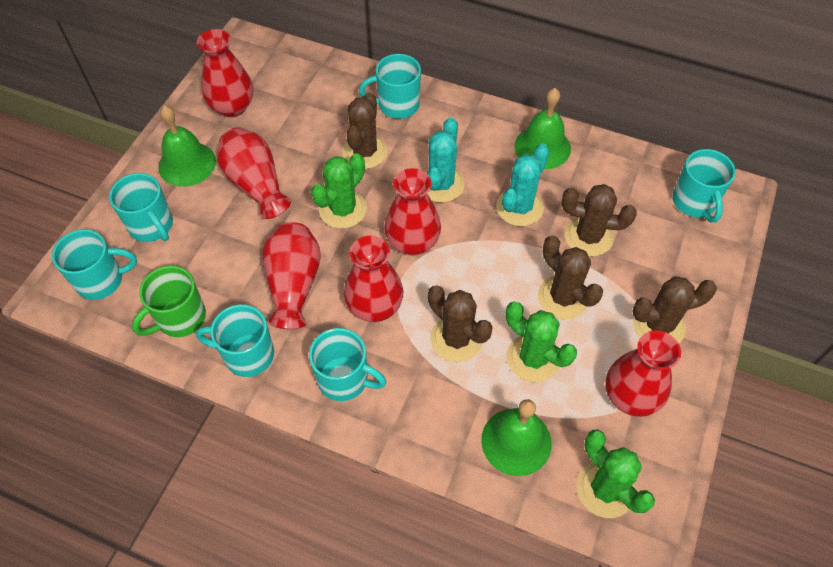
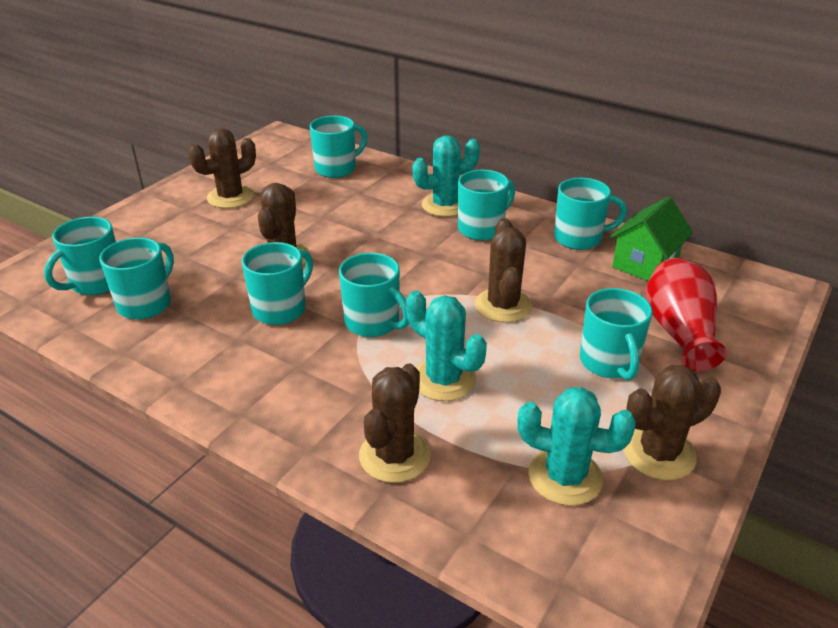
green bell: [158,105,216,187] [481,399,552,476] [515,88,571,169] = 3 -> none = 0
green cactus: [311,153,367,229] [506,302,577,382] [577,430,655,518] = 3 -> none = 0
green house: none = 0 -> [610,197,693,281] = 1
green mug: [132,266,206,337] = 1 -> none = 0
red vase: [197,29,253,117] [217,127,291,219] [262,222,321,329] [344,236,403,322] [384,168,441,255] [605,330,681,417] = 6 -> [646,258,727,371] = 1
turquoise cactus: [424,118,465,203] [496,144,550,226] = 2 -> [406,290,487,401] [412,135,480,217] [517,387,636,506] = 3
turquoise mug: [52,229,137,300] [109,173,173,242] [196,304,274,377] [309,328,386,401] [359,54,421,119] [672,149,736,223] = 6 -> [44,217,116,295] [99,238,174,320] [242,242,313,325] [310,116,367,178] [339,253,409,337] [458,170,515,241] [554,178,627,250] [580,288,653,380] = 8

